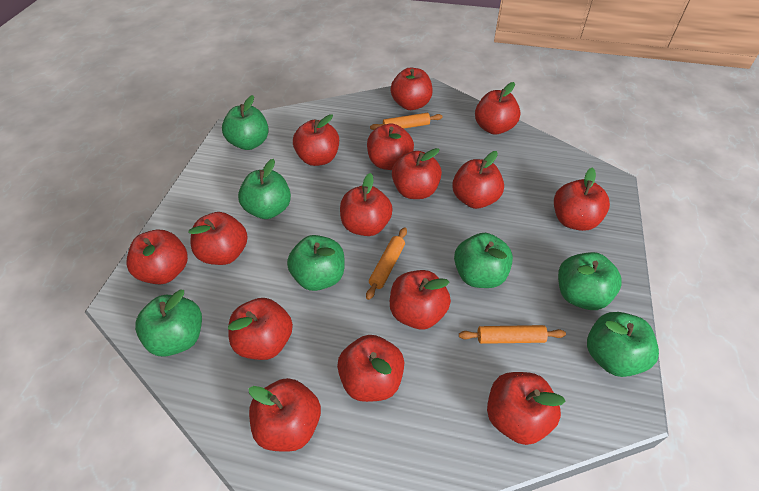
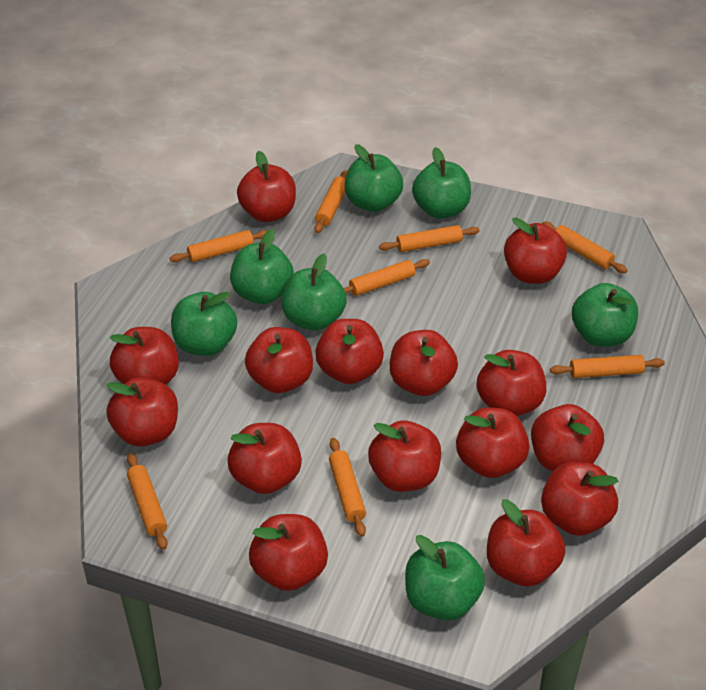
orange rolling pin: [366,227,407,300] [370,113,443,130] [459,325,566,344] = 3 -> [127,453,168,550] [170,230,267,262] [314,170,348,233] [329,438,366,537] [343,259,430,296] [379,225,480,252] [542,221,627,273] [550,355,665,378] = 8

